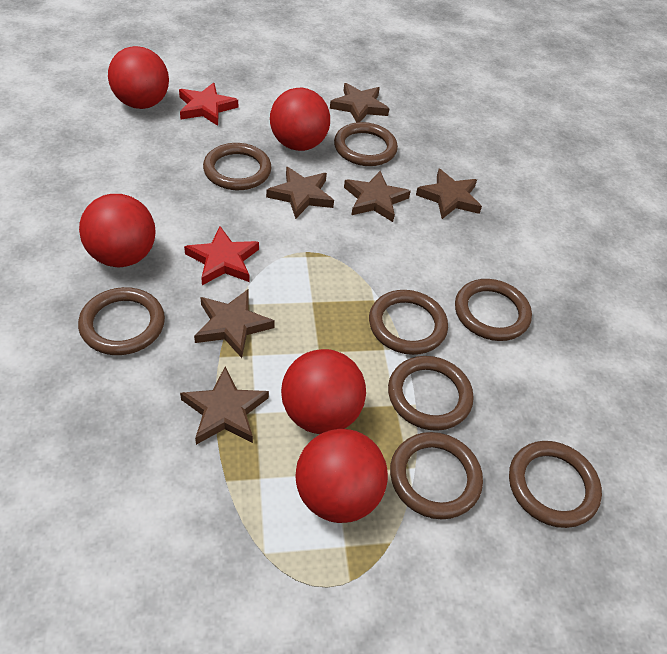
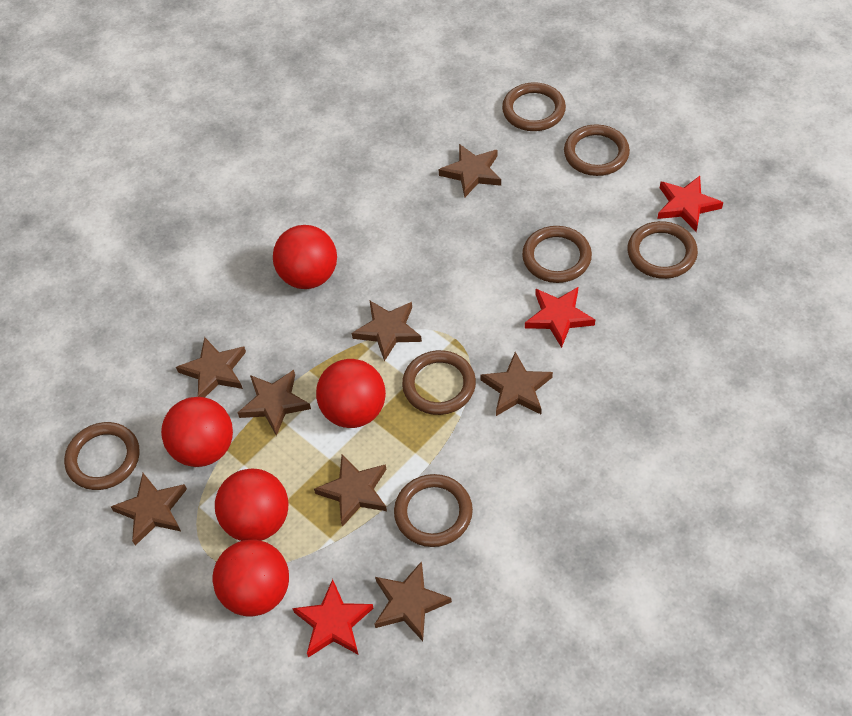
brown ring: [78,287,165,355] [203,143,271,190] [334,122,398,166] [369,290,448,355] [388,356,474,431] [390,432,483,519] [455,279,532,341] [509,441,602,528] = 8 -> [64,422,140,490] [394,474,473,547] [402,350,476,415] [502,82,566,131] [522,226,592,283] [564,124,630,176] [627,221,698,279] = 7
brown star: [180,367,269,445] [194,289,275,358] [266,167,334,219] [330,83,389,123] [344,171,411,222] [416,169,482,219] = 6 -> [110,473,187,546] [176,337,246,397] [238,370,311,436] [314,455,387,527] [352,300,422,361] [375,561,452,641] [439,144,501,198] [480,352,553,416] = 8
red star: [179,83,238,126] [184,226,259,285] = 2 -> [292,579,374,658] [525,287,595,348] [657,176,723,232] = 3

